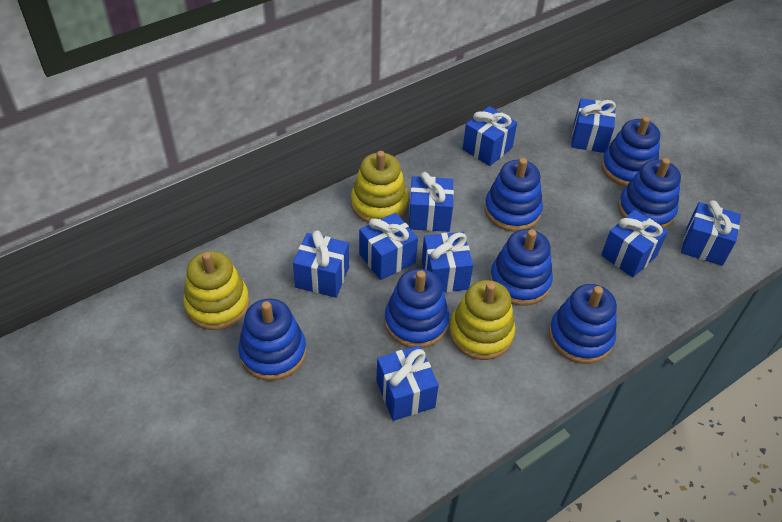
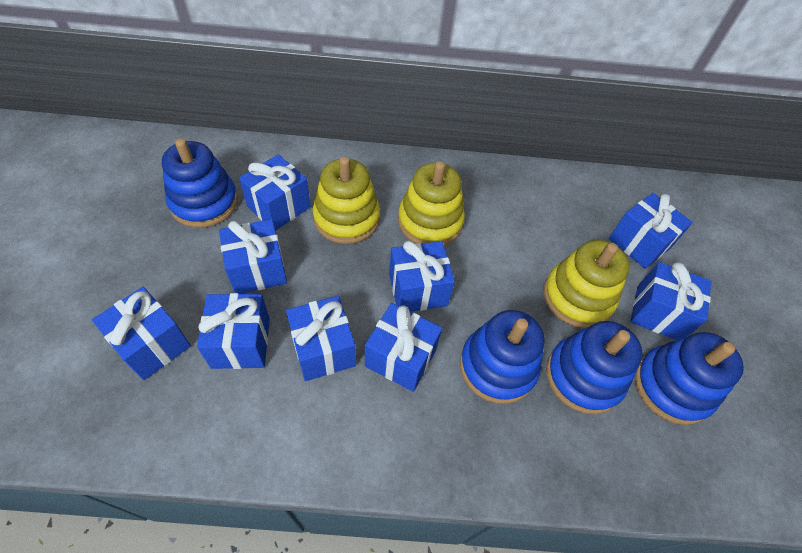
blue stacking toy: [238,299,306,381] [384,269,449,348] [484,158,543,232] [490,229,553,306] [549,284,617,364] [601,116,660,187] [618,158,681,229] = 7 -> [162,138,238,228] [460,310,544,404] [546,321,643,414] [635,332,744,425] = 4

